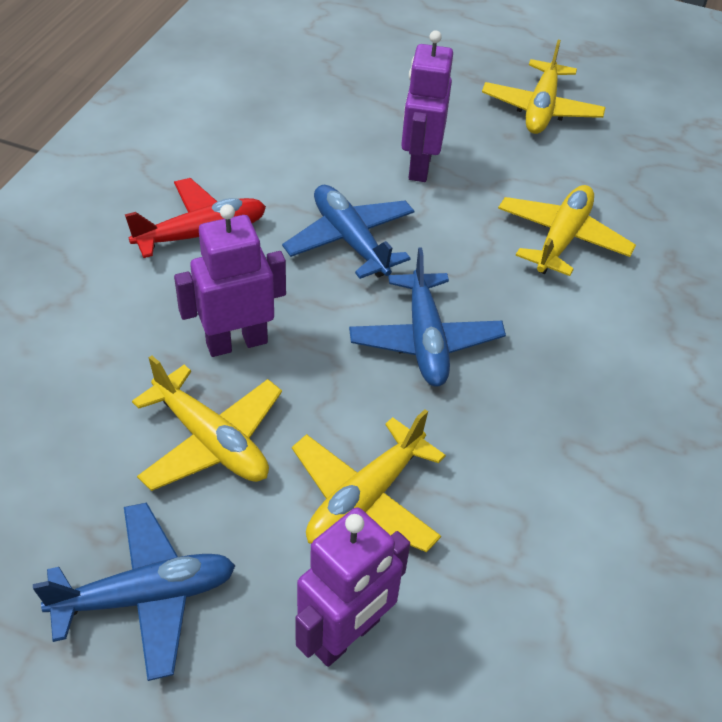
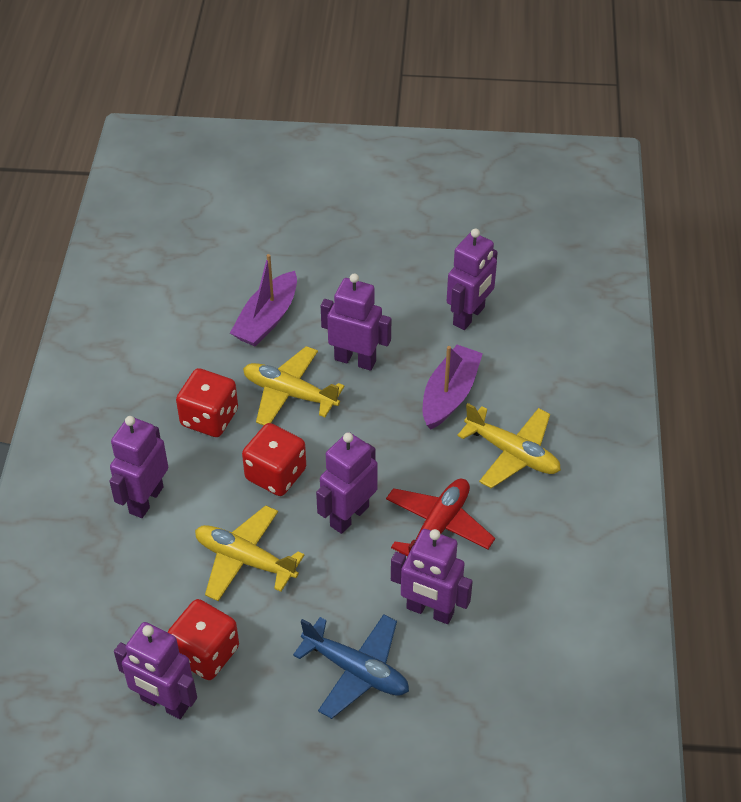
blue plane: [33,503,236,681] [282,185,415,279] [349,248,506,387] = 3 -> [293,614,409,719] = 1
purple boat: none = 0 -> [230,254,297,347] [422,345,483,430] = 2
purple robot: [174,204,286,357] [295,507,410,667] [401,30,453,182] = 3 -> [109,416,168,518] [114,622,197,719] [316,432,378,534] [321,274,391,371] [391,529,473,624] [447,229,498,330] = 6
red dice: none = 0 -> [168,599,239,680] [176,368,238,437] [242,423,306,496] = 3
yellow plane: [132,355,282,491] [292,409,446,552] [482,40,606,134] [498,185,636,276] = 4 -> [195,505,305,601] [243,346,345,425] [457,403,561,489] = 3

